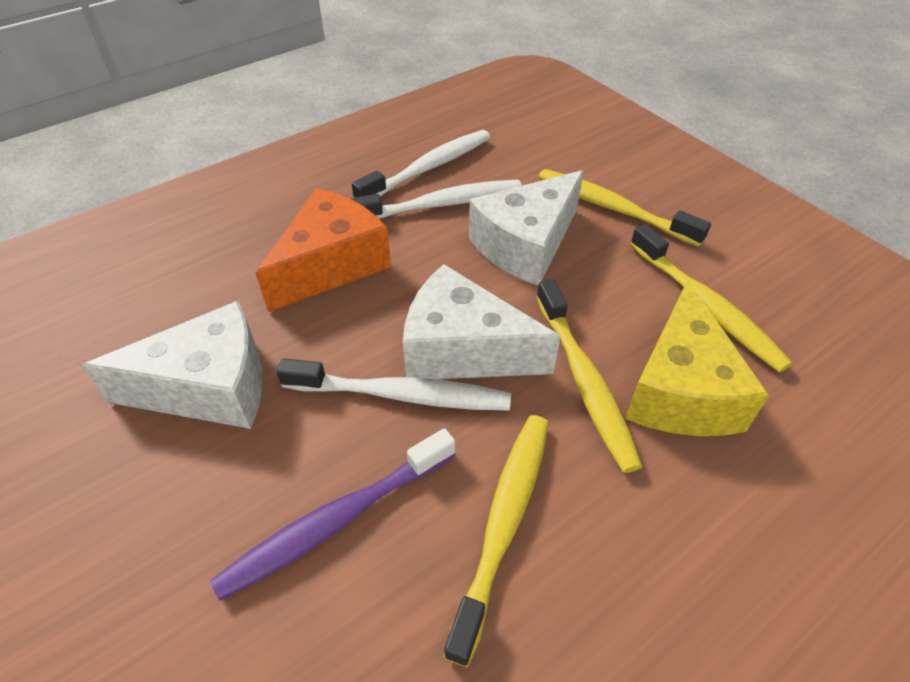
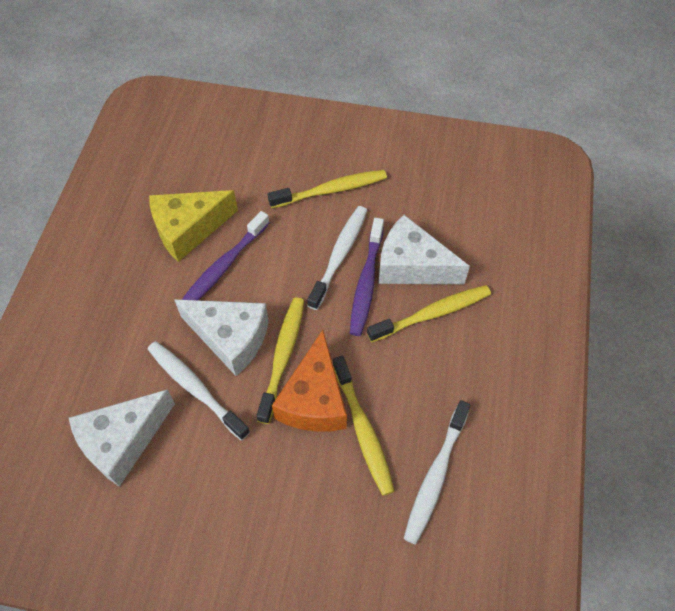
purple toothbrush: [210,428,456,601] = 1 -> [182,211,270,300] [350,218,384,336] = 2

